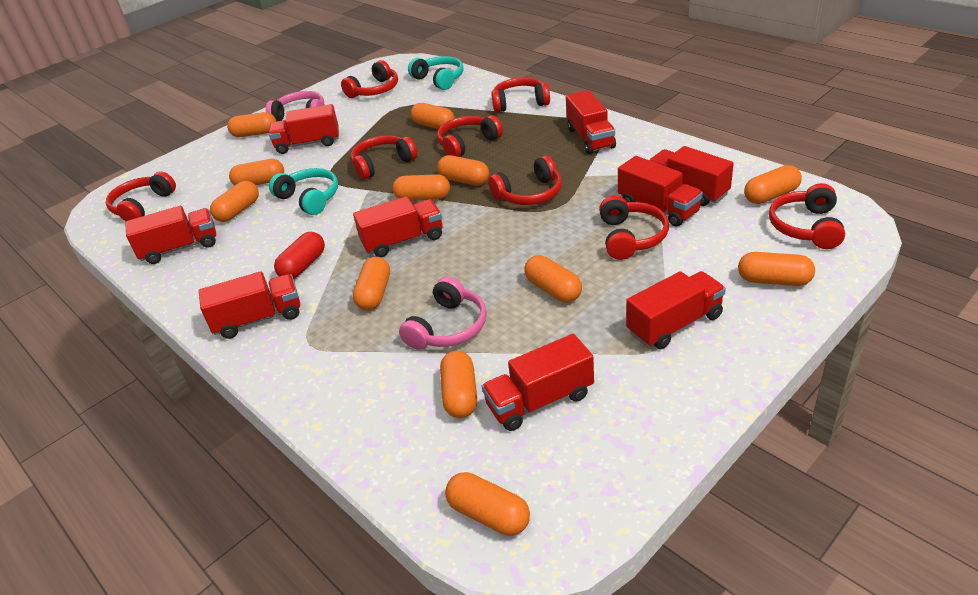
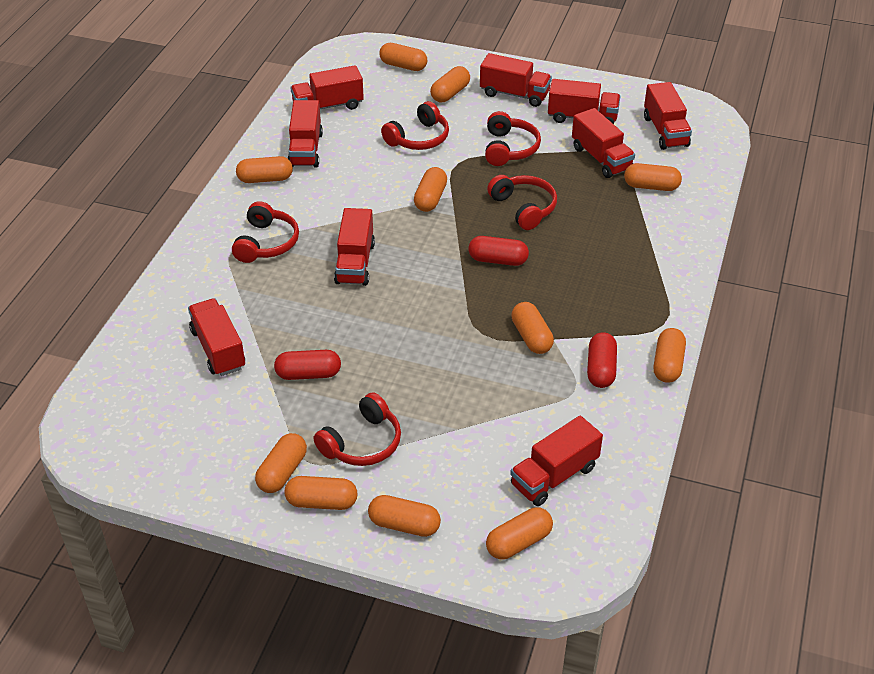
orange capsule: [210,181,259,222] [227,112,277,137] [229,159,284,185] [353,257,390,310] [392,174,450,201] [411,103,455,129] [437,155,489,186] [440,351,477,418] [445,472,530,536] [524,255,582,302] [738,252,815,286] [744,165,802,204] = 12 -> [236,156,293,183] [255,433,307,493] [285,476,357,510] [368,495,441,537] [379,43,427,71] [414,167,447,212] [430,66,470,102] [486,507,553,559] [511,302,554,354] [624,163,682,191] [653,328,686,383] = 11
pink headphones: [266,91,324,121] [399,277,487,350] = 2 -> none = 0
red capsule: [274,232,325,279] = 1 -> [274,350,341,380] [469,236,529,266] [587,332,617,388] = 3
red headphones: [106,171,176,221] [341,60,398,98] [351,135,417,180] [437,115,503,157] [488,156,562,205] [491,77,550,113] [599,195,669,260] [769,183,845,249] = 8 -> [232,201,299,263] [314,392,401,466] [381,101,449,150] [485,111,541,166] [487,175,557,230] = 5
turquoise headphones: [269,168,338,215] [408,56,463,90] = 2 -> none = 0

